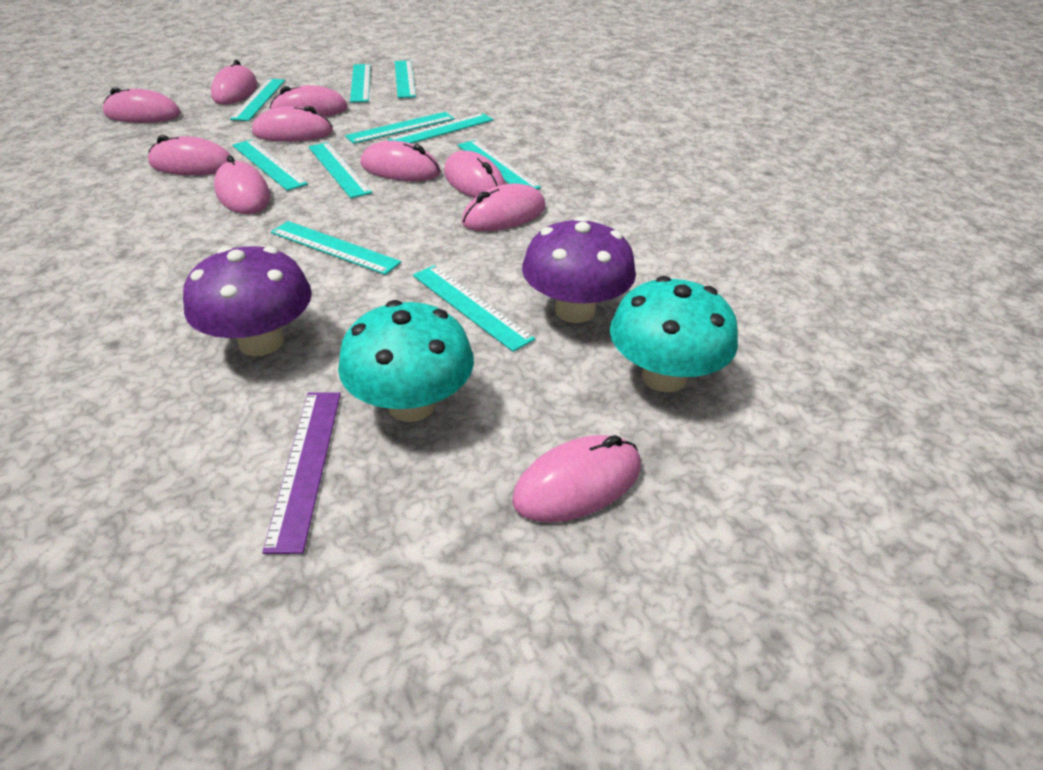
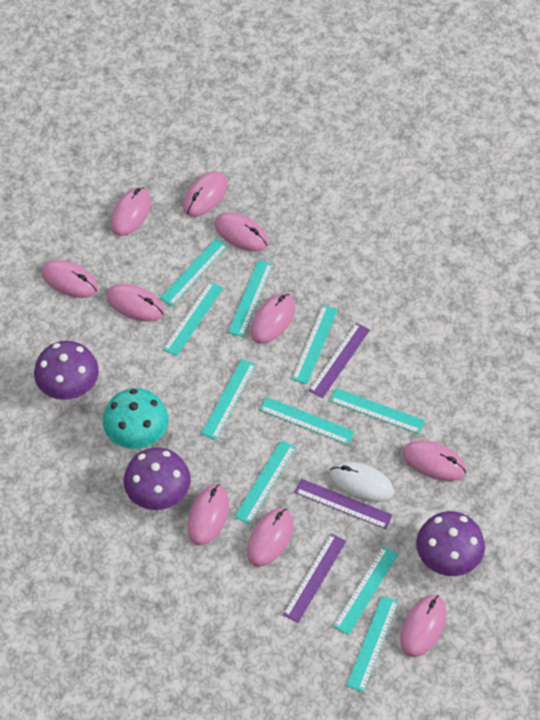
purple mushroom: [183,246,312,356] [522,217,636,323] = 2 -> [34,341,99,400] [124,447,191,510] [416,511,485,576] = 3
purple ruler: [262,392,341,554] = 1 -> [283,533,346,623] [295,479,393,529] [309,323,370,398] = 3
turquoise mushroom: [338,300,474,422] [610,276,738,392] = 2 -> [103,388,168,449] = 1
white mouse: none = 0 -> [330,462,394,502] = 1

